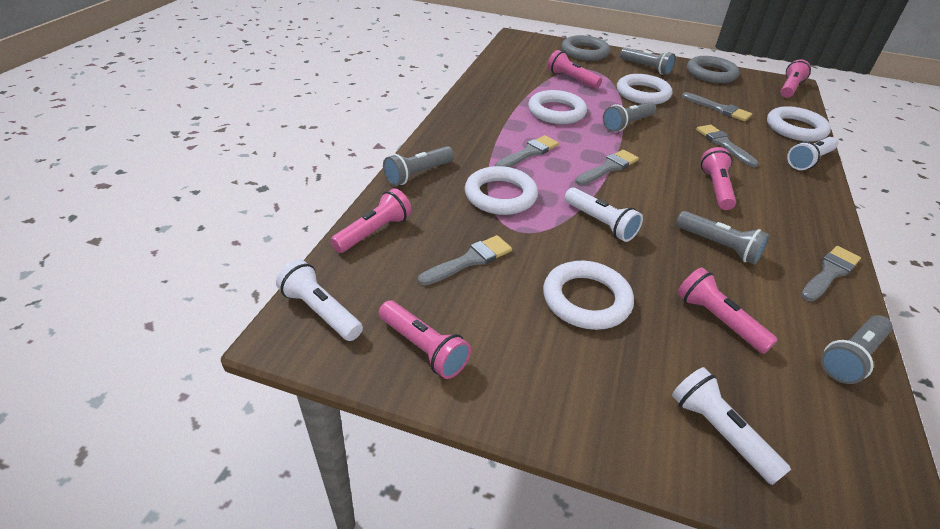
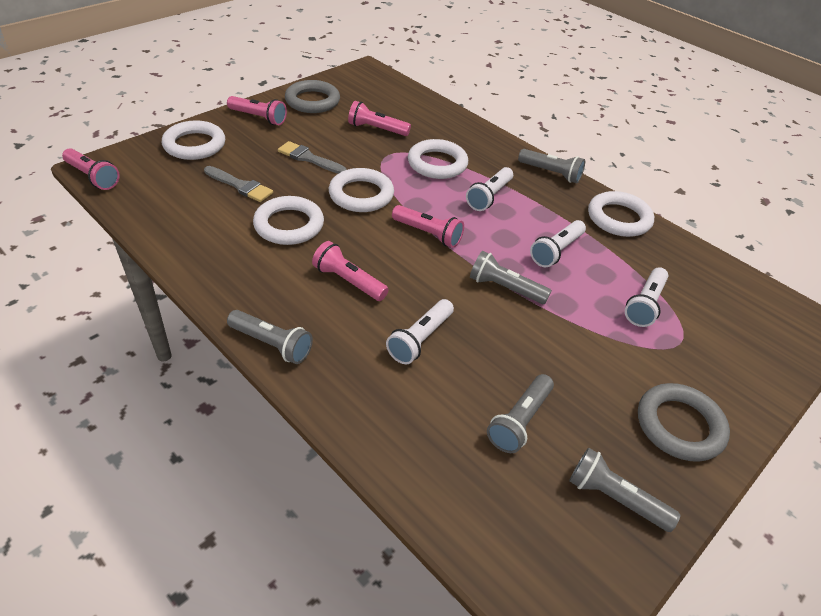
grey brush: [418,235,512,286] [495,135,559,167] [575,150,639,185] [682,92,752,121] [696,125,759,167] [801,246,861,302] = 6 -> [204,166,273,202] [278,141,346,174] = 2
pink flashlight: [330,188,412,253] [379,301,471,379] [547,50,602,89] [677,267,778,354] [701,147,736,210] [781,59,811,98] = 6 -> [62,148,120,190] [227,96,287,125] [312,241,389,301] [348,101,411,136] [392,205,464,248] = 5

